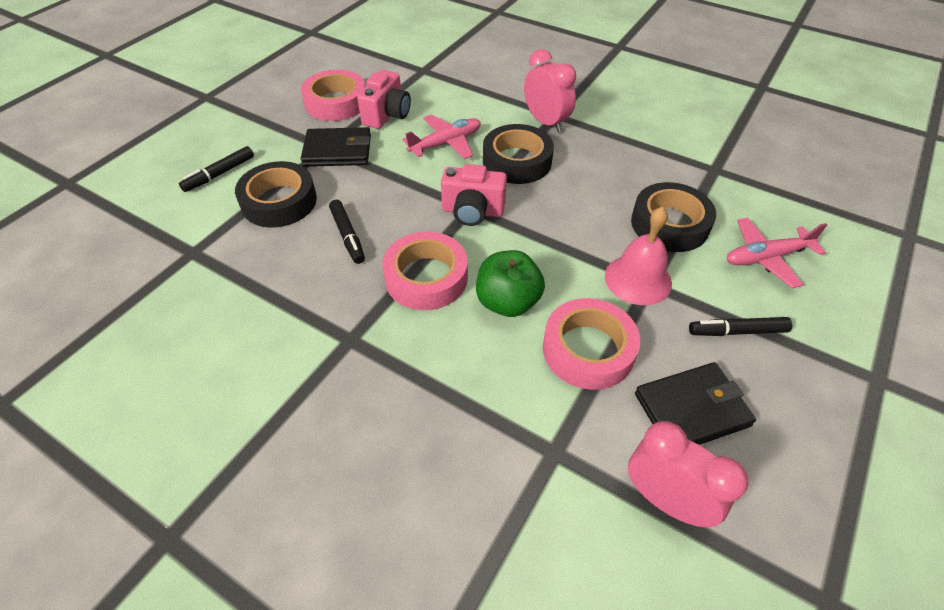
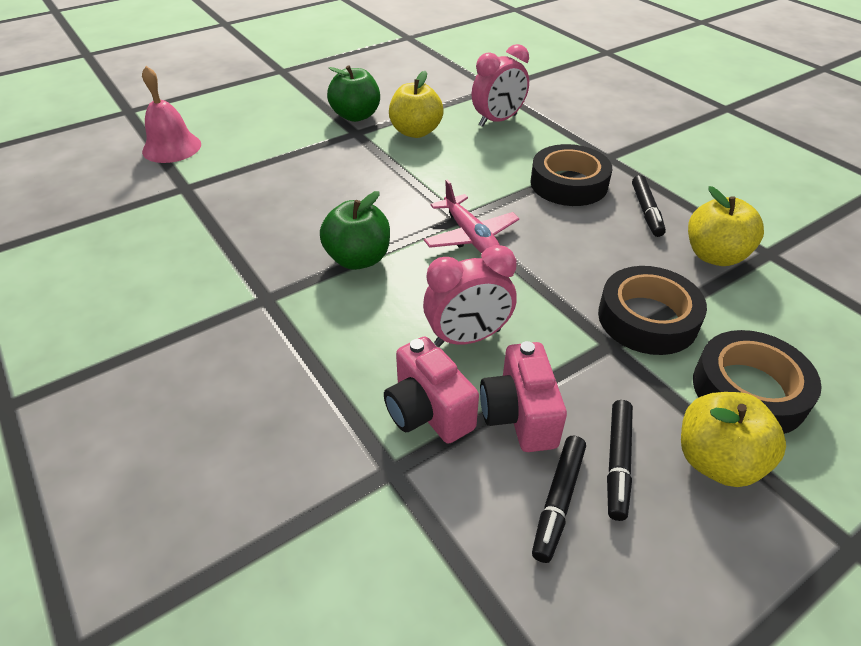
black wallet: [301,127,371,167] [635,362,756,445] = 2 -> none = 0
green apple: [476,250,545,317] = 1 -> [320,191,390,270] [327,65,380,122] = 2
pink plane: [403,114,481,159] [727,218,827,288] = 2 -> [424,179,519,253] = 1
pink tape: [301,70,365,121] [382,232,468,310] [543,298,640,390] = 3 -> none = 0
yellow apple: none = 0 -> [389,71,444,138] [681,392,786,487] [688,186,764,266] = 3

